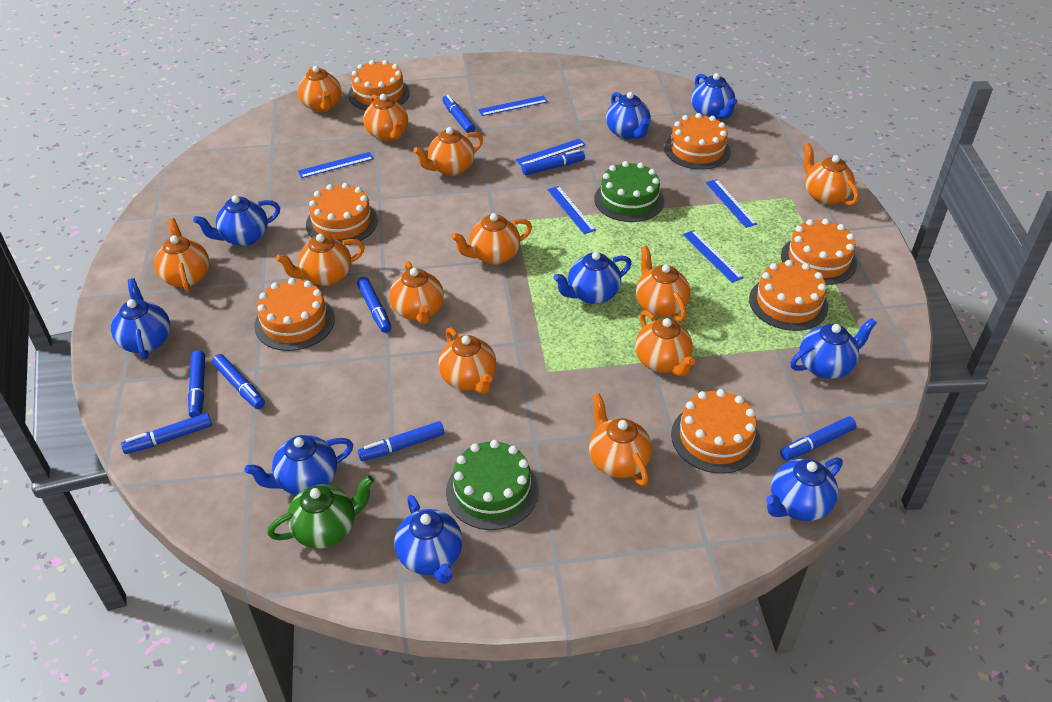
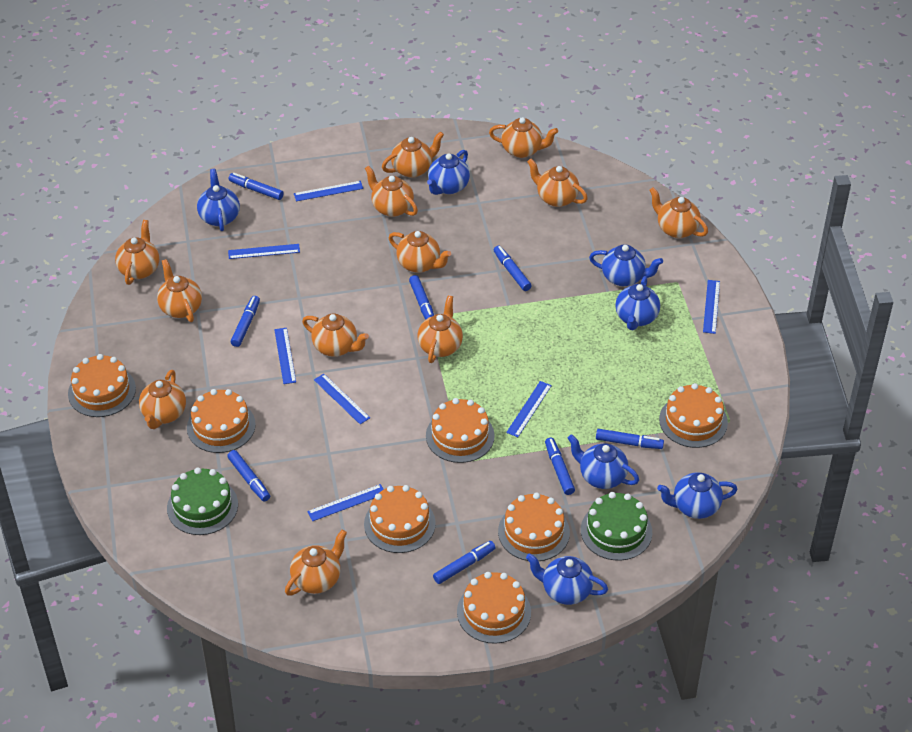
blue ruler: [298,152,374,178] [478,96,548,116] [515,139,585,167] [547,186,596,234] [683,230,743,283] [706,179,757,228] = 6 -> [228,244,300,259] [274,328,296,384] [294,181,363,201] [307,484,384,521] [314,374,370,424] [506,381,552,437] [703,280,720,334] = 7
blue teapot: [111,278,170,360] [193,195,280,246] [244,435,353,495] [395,495,463,584] [553,251,632,304] [606,92,651,139] [691,73,737,119] [766,457,843,521] [790,318,877,379] = 9 -> [197,169,240,231] [427,150,470,195] [526,554,608,605] [568,434,639,489] [589,244,663,286] [615,276,660,330] [657,473,738,519] = 7
green teapot: [267,476,374,549] = 1 -> none = 0

